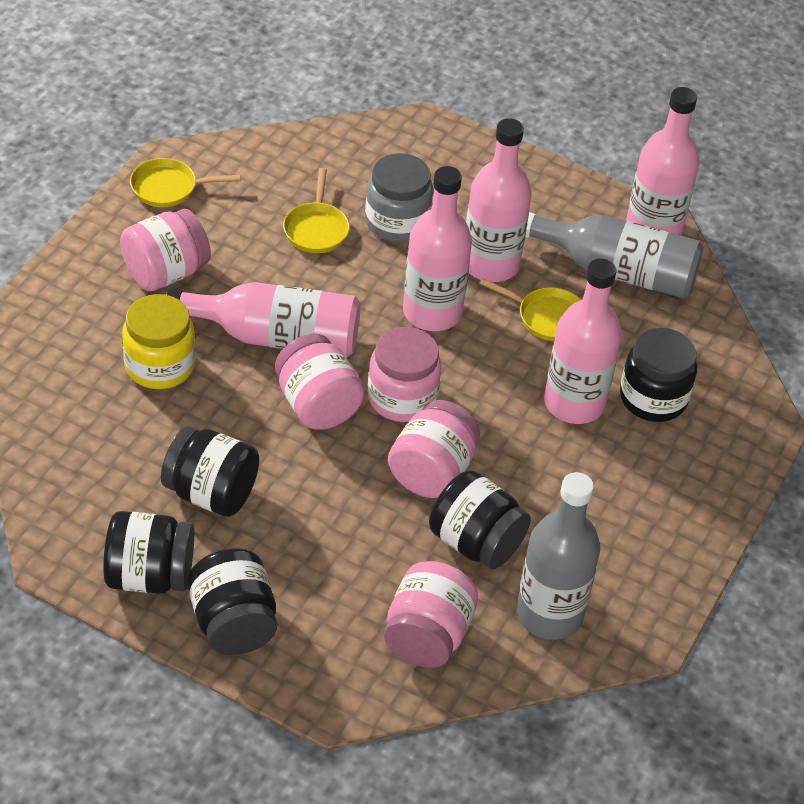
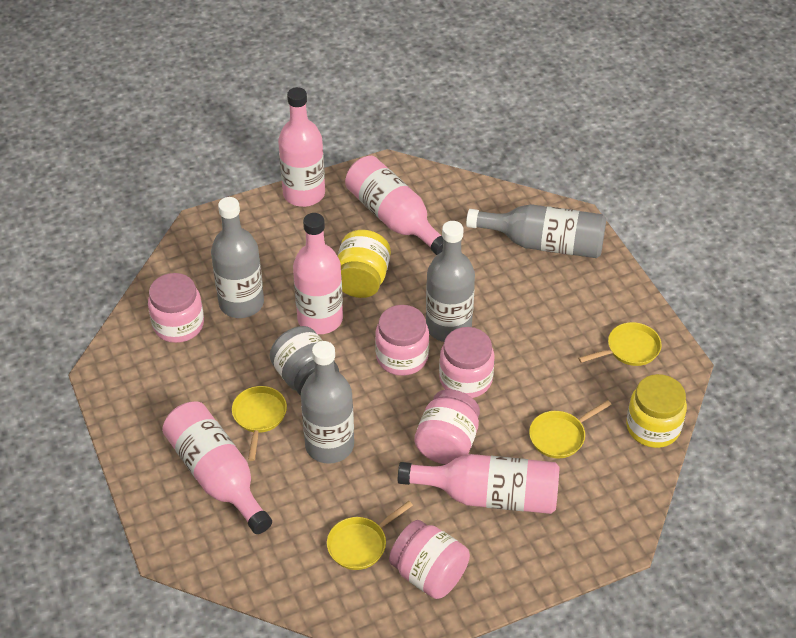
black jar: [103,511,194,594] [161,426,259,517] [187,548,277,655] [429,470,531,569] [620,328,697,422] = 5 -> none = 0
grey bottle: [516,472,600,640] [525,212,704,298] = 2 -> [211,197,264,318] [301,341,354,464] [426,221,475,342] [466,204,606,258] = 4
yellow jar: [122,294,196,389] = 1 -> [338,230,391,298] [626,374,687,448] = 2
yellow pan: [130,158,241,207] [283,168,350,253] [479,278,581,341] = 3 -> [232,386,287,461] [327,501,413,570] [529,400,612,458] [578,322,662,366] = 4

